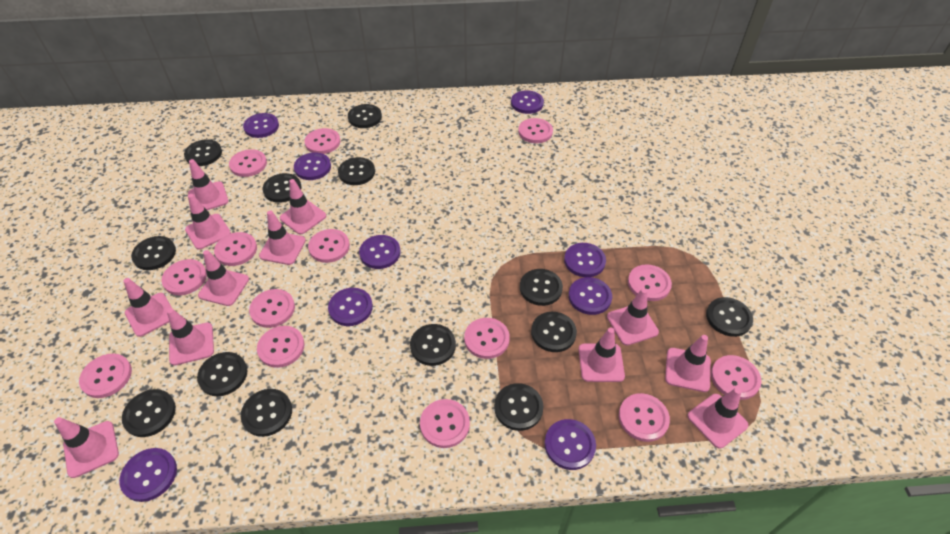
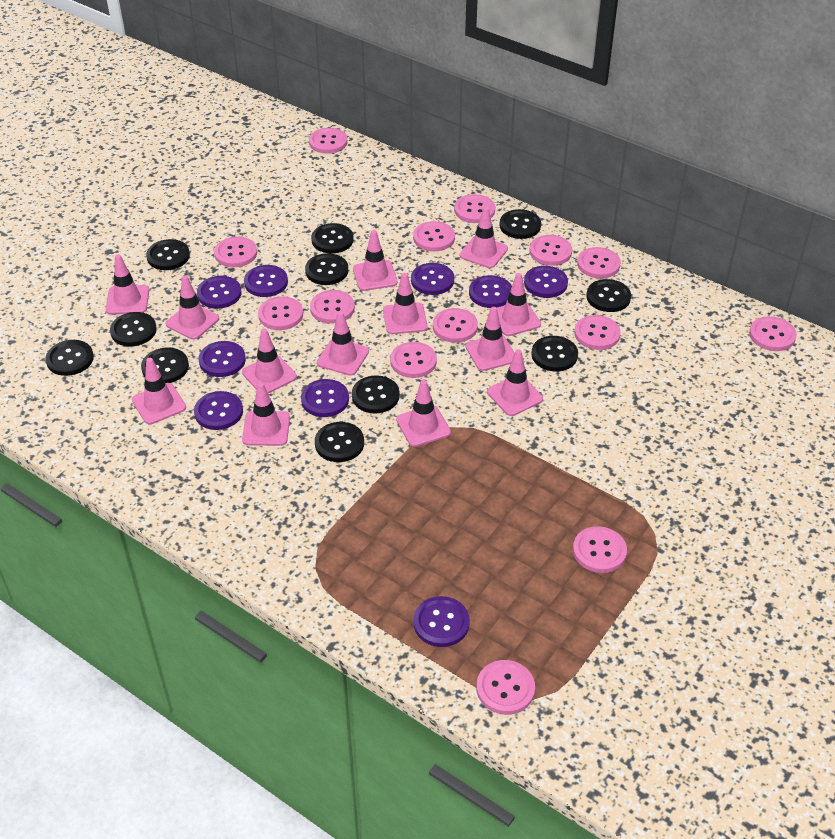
black button: [122,389,176,437] [131,236,176,270] [184,139,222,166] [197,352,247,396] [241,389,292,437] [263,173,301,203] [338,157,375,185] [348,104,382,128] [410,324,456,366] [494,383,543,431] [520,269,563,306] [531,312,577,352] [706,297,753,337] = 13 -> [45,340,94,376] [110,312,157,346] [141,348,189,383] [146,239,190,270] [305,253,348,285] [311,223,354,253] [315,422,364,462] [352,375,400,413] [499,209,541,239] [532,336,578,371] [586,279,631,312] = 11
pink traffic cone: [54,417,119,478] [123,278,172,337] [167,308,214,366] [185,194,231,250] [188,159,229,210] [198,250,249,306] [259,211,306,265] [280,179,326,234] [579,328,625,382] [607,288,659,345] [665,335,711,392] [687,388,748,449] = 12 -> [106,254,149,315] [132,358,186,424] [166,275,219,340] [242,328,297,393] [242,382,290,446] [317,311,369,376] [353,230,398,291] [383,273,428,334] [396,380,451,447] [460,207,508,268] [466,307,515,371] [487,349,543,416] [497,273,541,336] = 13

